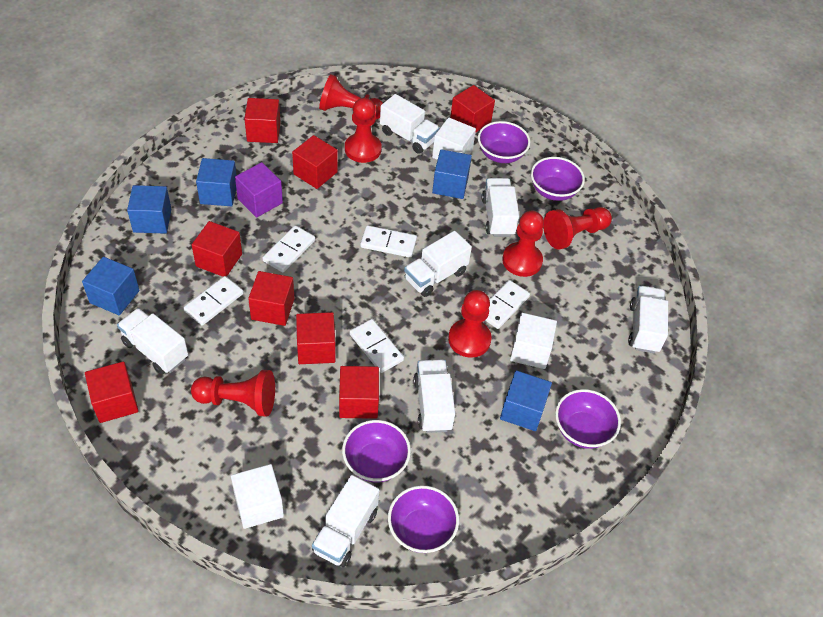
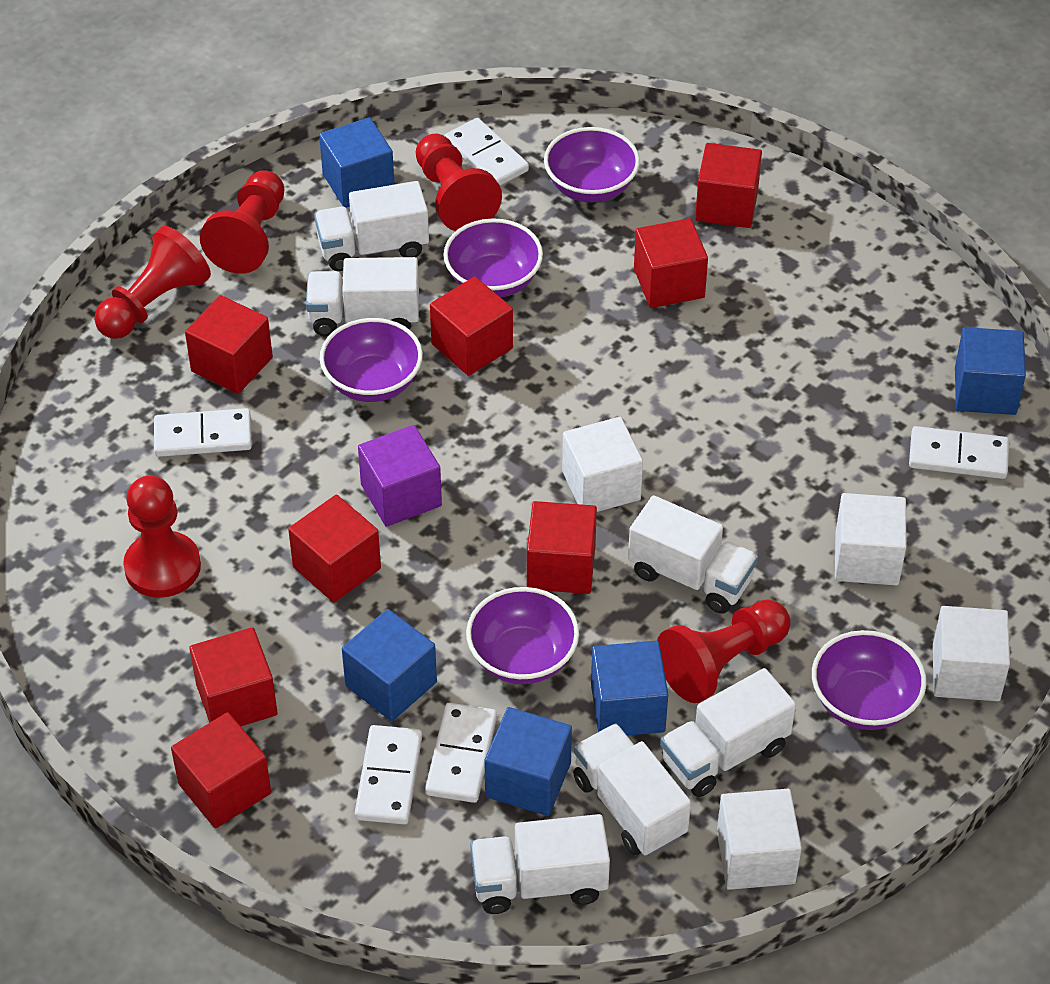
red pawn: [191,370,275,417] [319,74,383,119] [345,98,382,163] [448,290,492,358] [502,211,544,277] [543,207,612,250] = 6 -> [94,226,211,339] [123,476,201,598] [200,170,284,274] [416,134,502,231] [657,600,791,703] = 5
white cube: [231,464,284,529] [432,117,476,160] [510,313,557,369] = 3 -> [562,417,643,512] [717,789,802,890] [835,493,906,585] [933,606,1010,701] = 4
white truck: [117,308,188,374] [312,475,379,567] [380,94,440,154] [404,231,472,297] [414,359,455,433] [482,178,519,237] [628,286,668,353] = 7 -> [306,257,419,336] [314,181,429,271] [470,814,610,914] [573,723,691,856] [628,495,758,613] [660,668,796,797] = 6

